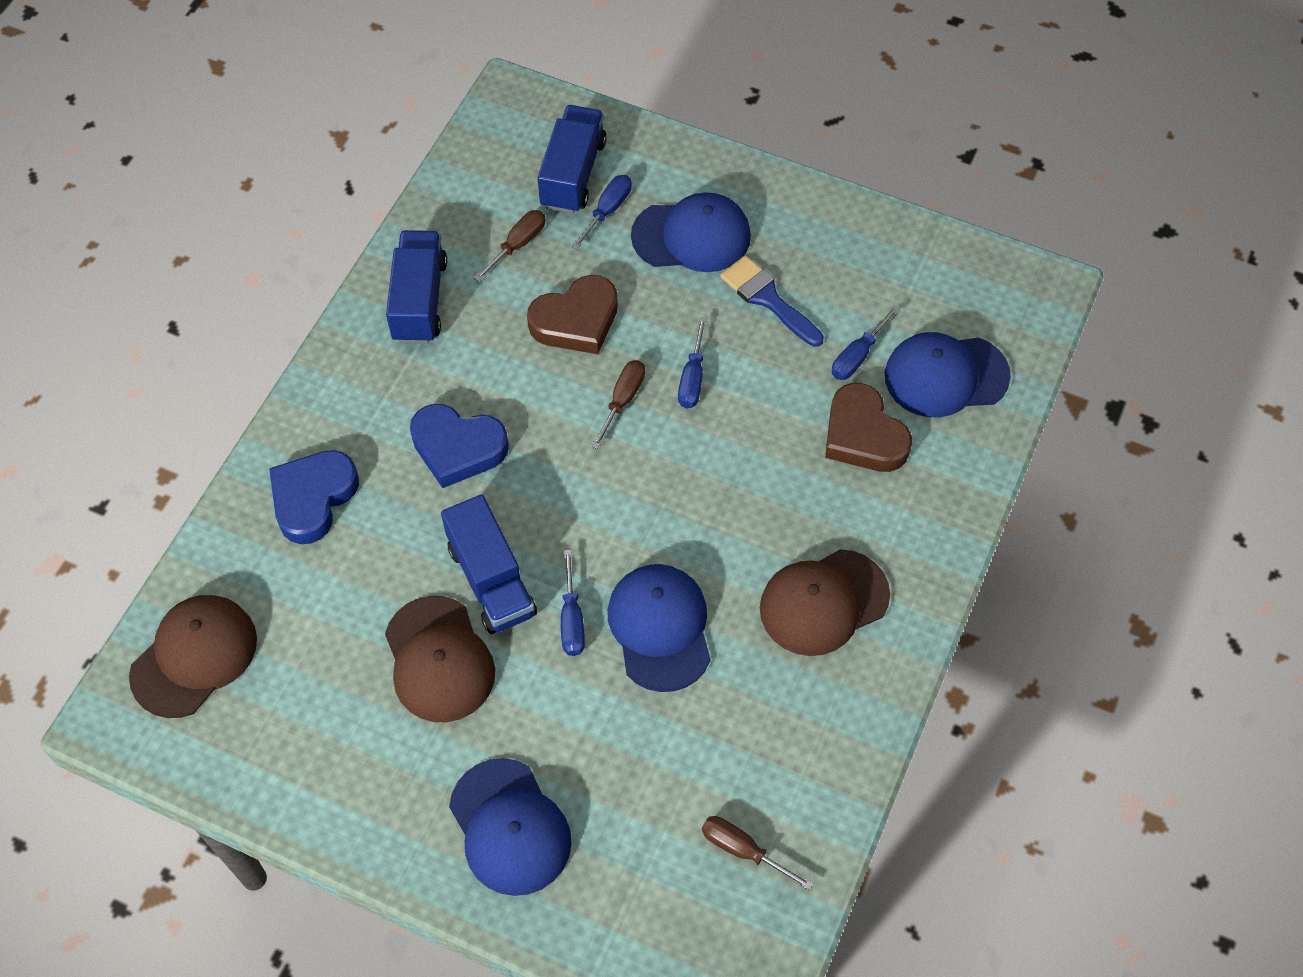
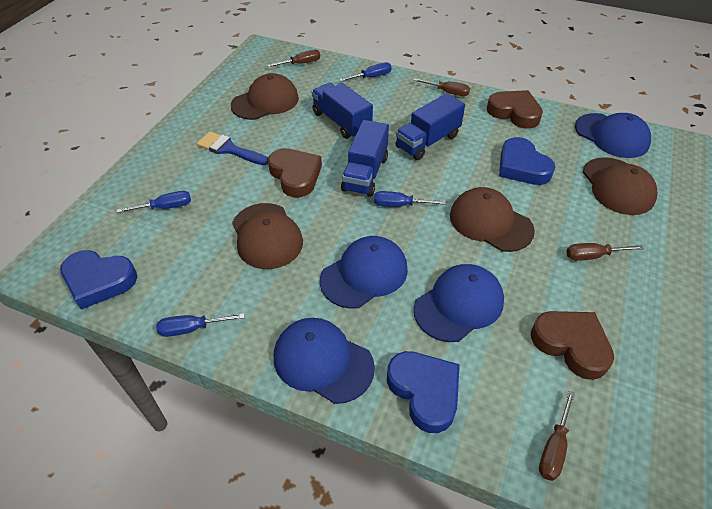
blue heart: [269,450,359,544] [410,404,509,488] = 2 -> [60,250,137,309] [387,351,460,433] [499,137,555,185] = 3
brown cap: [129,595,257,718] [385,596,495,722] [760,549,890,656] = 3 -> [231,73,299,120] [232,203,303,269] [450,187,535,252] [583,157,657,215] = 4
brown heart: [527,275,618,354] [825,383,912,472] = 2 -> [268,148,322,197] [487,90,543,129] [531,311,614,380] = 3
brown screwdriver: [473,210,545,282] [591,360,645,449] [702,816,813,891] = 3 -> [267,49,320,67] [413,78,470,96] [539,390,575,481] [566,243,644,261] = 4

